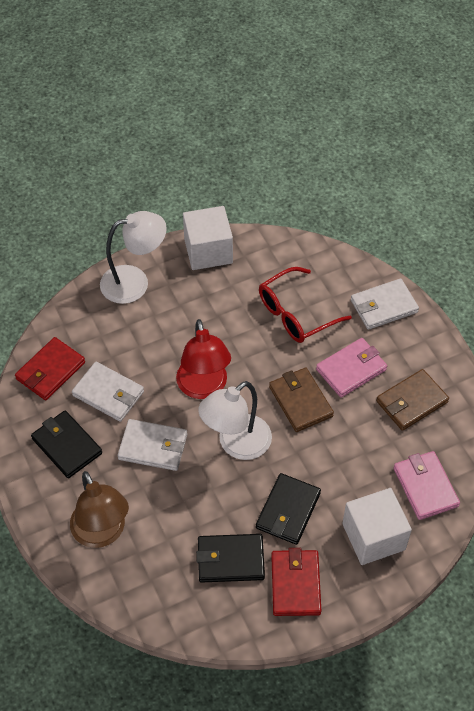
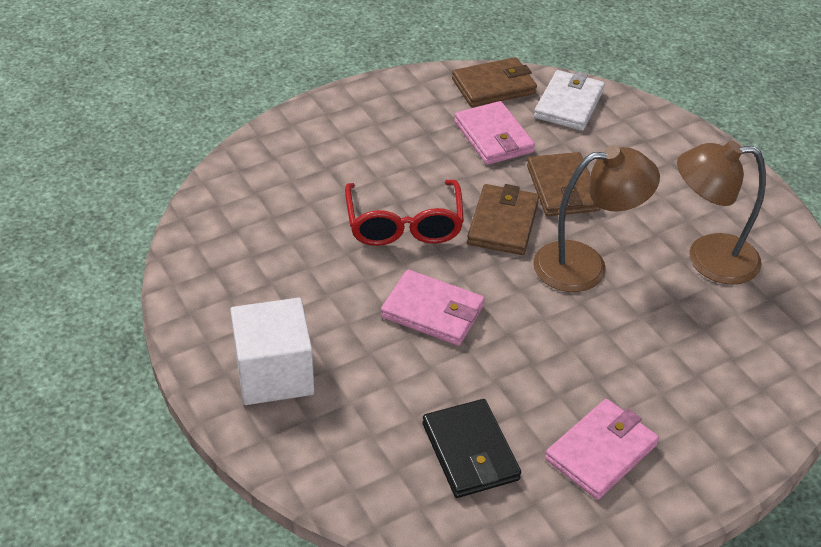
black wallet: [31,410,102,478] [196,534,265,583] [256,473,321,545] = 3 -> [422,399,521,498] = 1
brown lamp: [70,471,129,548] = 1 -> [533,146,660,292] [677,141,766,285] = 2
brown wallet: [269,368,334,432] [376,369,449,431] = 2 -> [452,57,537,107] [467,184,539,255] [527,152,601,216] = 3
pink wallet: [316,338,387,398] [393,451,460,520] = 2 -> [381,270,485,346] [454,101,535,165] [545,399,659,500] = 3
red lamp: [176,319,231,399] = 1 -> none = 0
red wallet: [15,337,85,400] [271,548,321,616] = 2 -> none = 0
white cube: [183,206,233,270] [342,488,412,565] = 2 -> [230,298,314,405] = 1
white lamp: [100,211,167,304] [198,381,272,460] = 2 -> none = 0
white wallet: [72,362,144,422] [118,419,187,471] [351,279,419,330] = 3 -> [534,70,605,131] = 1

